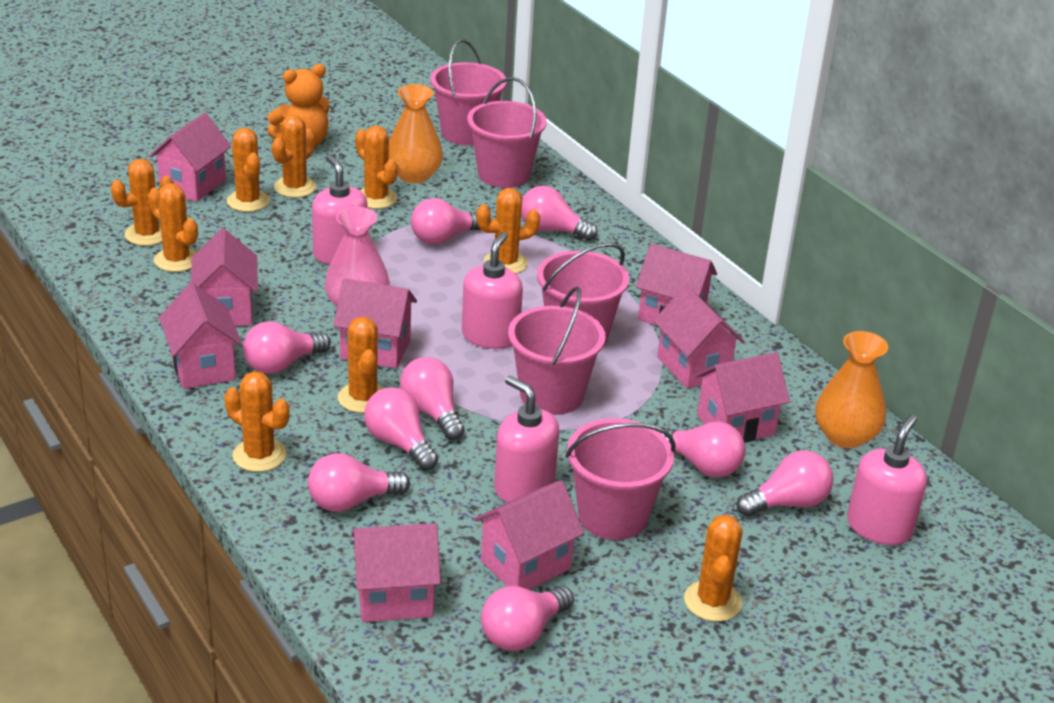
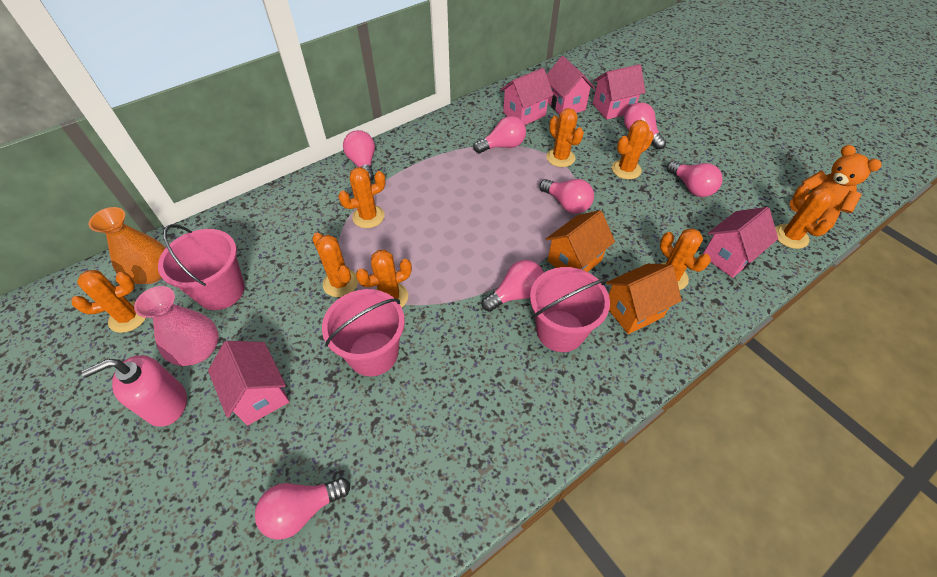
orange cactus: [111,159,174,246] [148,183,198,272] [225,371,289,472] [227,128,270,212] [272,115,316,198] [338,317,384,413] [355,126,398,209] [476,188,540,274] [684,514,743,622] = 9 -> [72,270,146,333] [312,233,358,297] [338,167,386,228] [356,250,412,307] [546,108,584,167] [612,120,654,180] [660,228,711,290] [775,184,834,249] = 8
orange house: none = 0 -> [546,210,615,272] [606,264,682,334] = 2
orange vase: [389,84,443,183] [815,331,888,448] = 2 -> [89,207,166,284] = 1
pink bucket: [430,39,507,146] [467,77,547,188] [508,287,606,415] [537,243,629,345] [565,418,676,540] = 5 -> [158,224,245,310] [322,289,405,376] [530,267,610,352] = 3
pink house: [149,113,231,202] [159,283,242,389] [191,229,258,326] [333,278,417,369] [351,523,441,622] [474,480,584,590] [636,244,717,325] [653,285,745,389] [695,352,790,443] = 9 -> [208,341,290,425] [500,68,554,125] [547,56,595,115] [593,64,646,120] [703,207,778,278] = 5
pink light bulb: [243,321,331,374] [308,453,410,512] [364,387,438,470] [400,357,465,440] [411,198,480,245] [481,586,574,651] [521,186,598,241] [660,422,746,477] [736,450,833,517] = 9 -> [255,477,350,540] [343,130,375,181] [474,116,526,153] [482,260,544,312] [539,179,594,213] [624,102,666,149] [667,161,723,197] = 7
pink soap dispenser: [312,154,368,265] [462,232,523,349] [494,376,559,503] [847,415,927,545] = 4 -> [81,355,187,427] = 1

